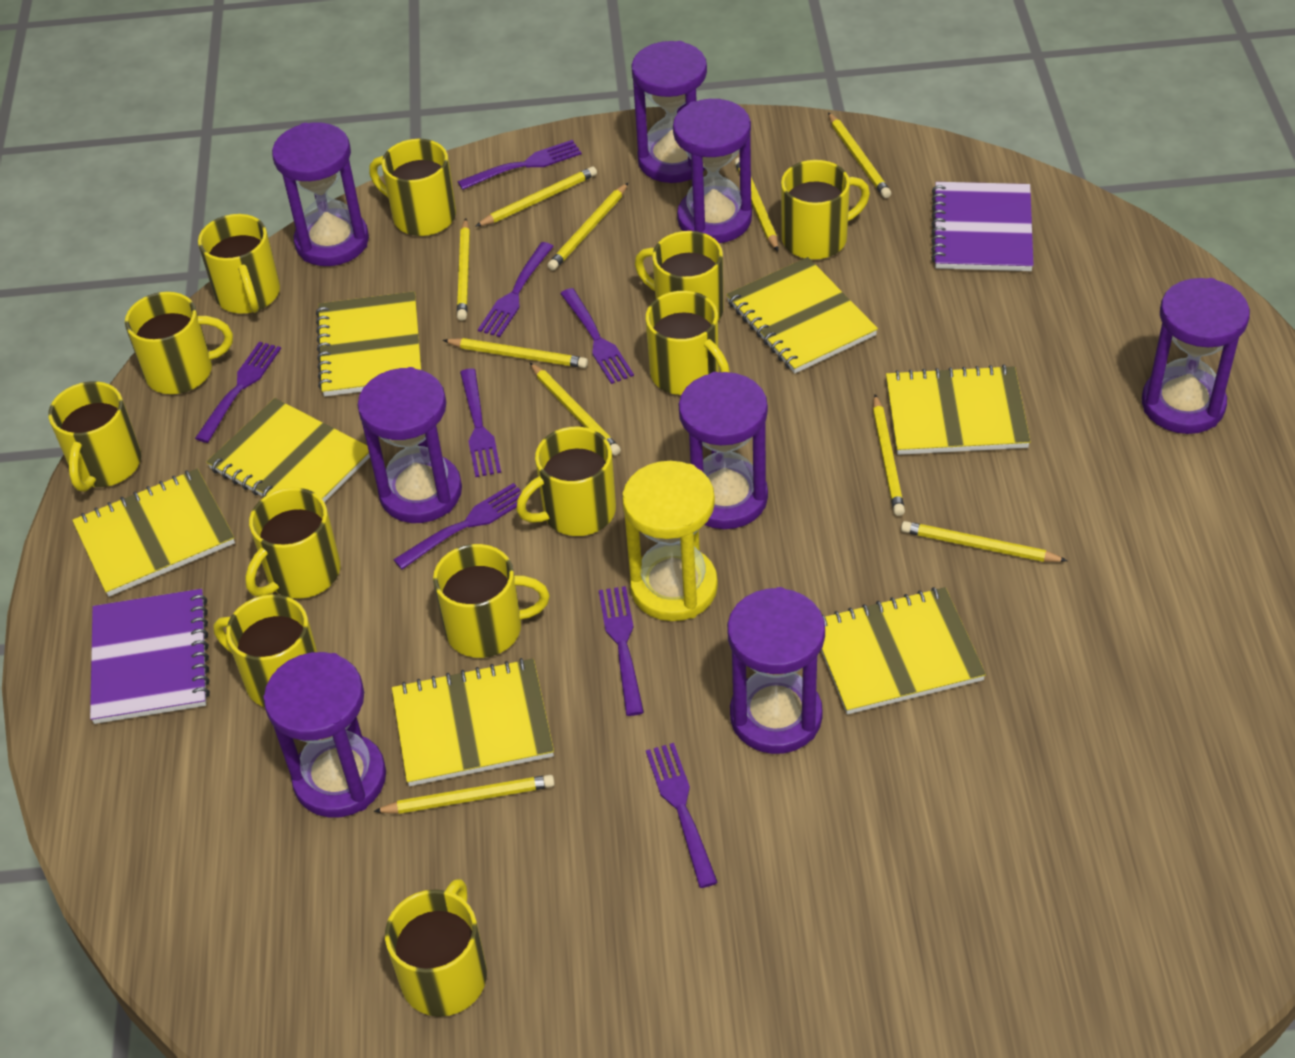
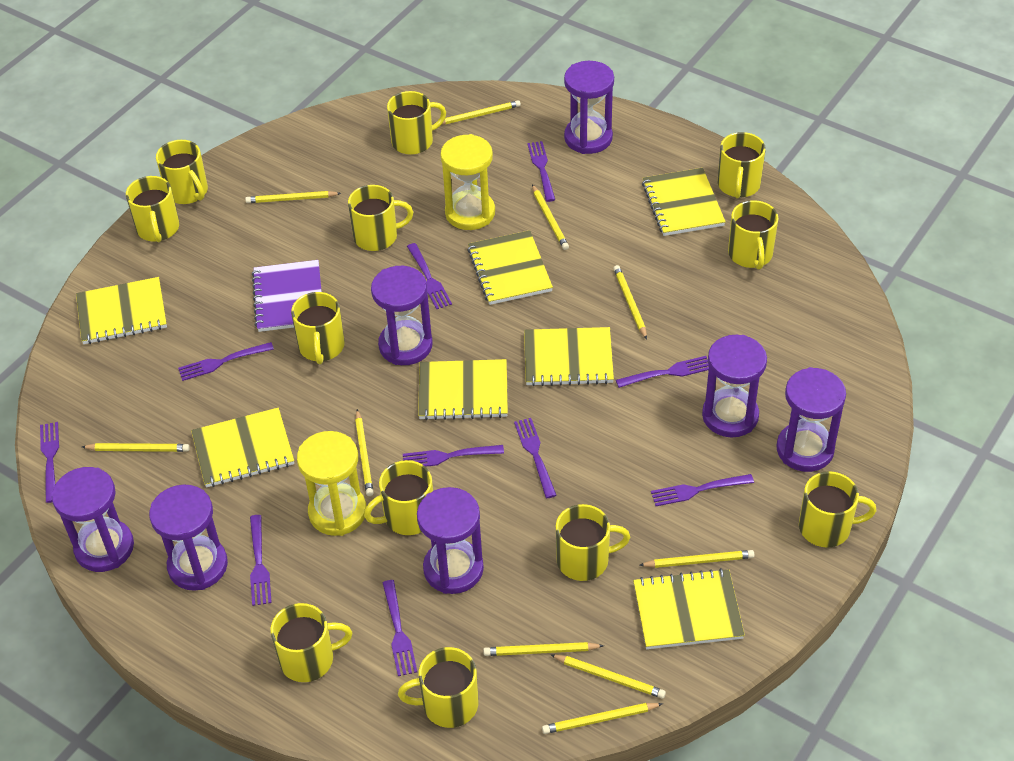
purple fork: [195,341,281,443] [393,483,529,570] [457,140,582,190] [460,368,501,477] [478,242,554,337] [560,288,634,384] [599,586,644,716] [646,743,718,888] = 8 -> [40,422,59,503] [178,342,274,381] [250,515,272,606] [383,580,417,676] [403,445,504,467] [407,243,452,309] [514,418,557,498] [527,141,555,202] [616,356,709,388] [651,474,754,506] = 10
purple hourglass: [264,652,386,818] [272,122,369,266] [358,367,462,523] [631,41,707,183] [673,99,752,243] [678,372,768,529] [727,587,825,754] [1142,278,1250,434] = 8 -> [52,467,134,572] [149,485,228,591] [371,266,432,365] [417,487,484,594] [564,61,614,154] [702,335,767,437] [776,367,846,472] = 7
purple notebook: [90,589,210,724] [931,182,1033,271] = 2 -> [252,260,322,332] = 1
yellow hourglass: [622,461,718,621] = 1 -> [297,431,367,536] [440,134,495,230] = 2

